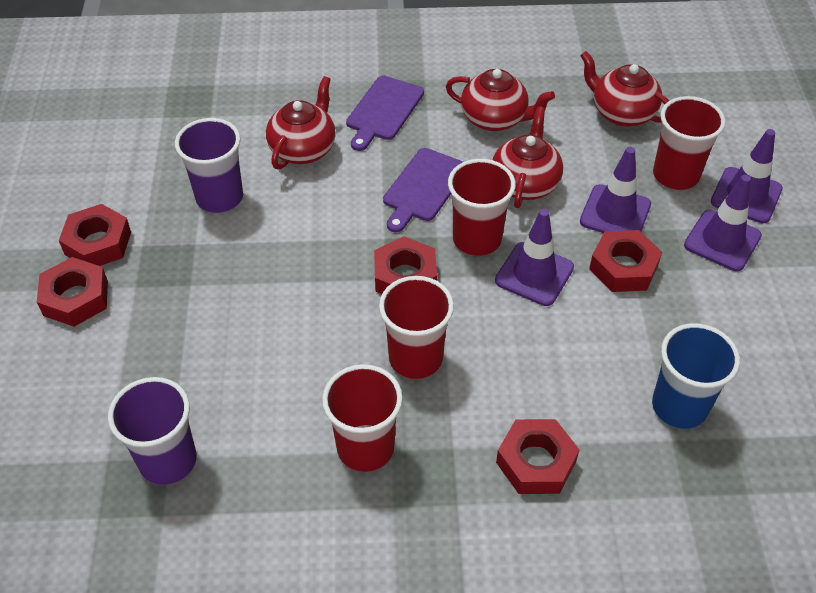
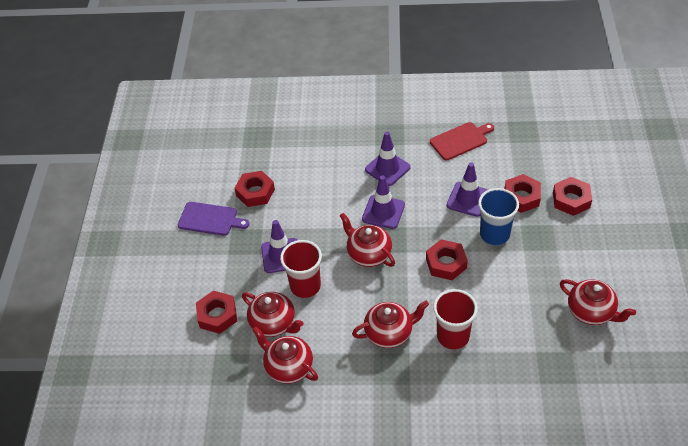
purple cup: [108,377,197,485] [175,118,243,213] = 2 -> none = 0
purple cutting board: [346,76,424,151] [383,148,463,232] = 2 -> [178,202,249,236] = 1
red cup: [322,364,403,472] [379,276,454,379] [448,159,516,256] [653,96,726,190] = 4 -> [280,240,322,298] [433,289,478,350] = 2
red cutting board: none = 0 -> [430,122,494,160] = 1
red teapot: [266,76,336,170] [446,69,555,131] [493,106,563,208] [580,51,669,127] = 4 -> [242,292,303,337] [252,326,318,384] [339,213,395,267] [352,301,429,348] [560,279,636,325] = 5

